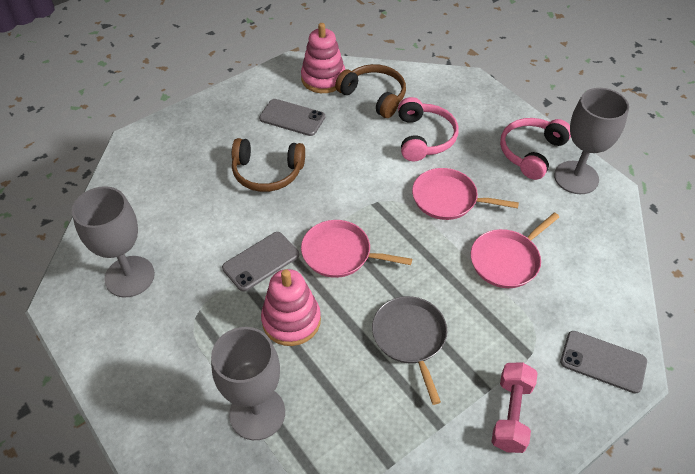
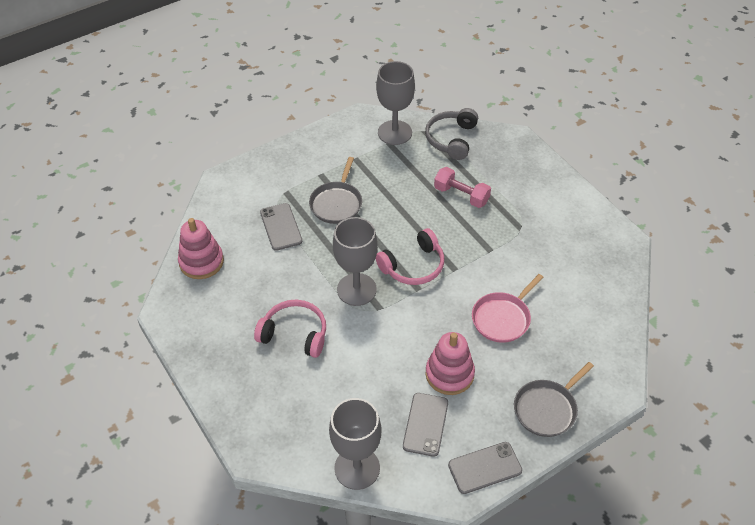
brown headphones: [232,138,305,192] [335,64,406,118] = 2 -> none = 0
grey headphones: none = 0 -> [425,108,478,160] = 1
grey pan: [372,296,447,405] = 1 -> [309,157,362,224] [514,362,594,437] = 2
pink pan: [301,220,412,278] [412,168,519,220] [471,212,559,288] = 3 -> [472,274,543,343] = 1

